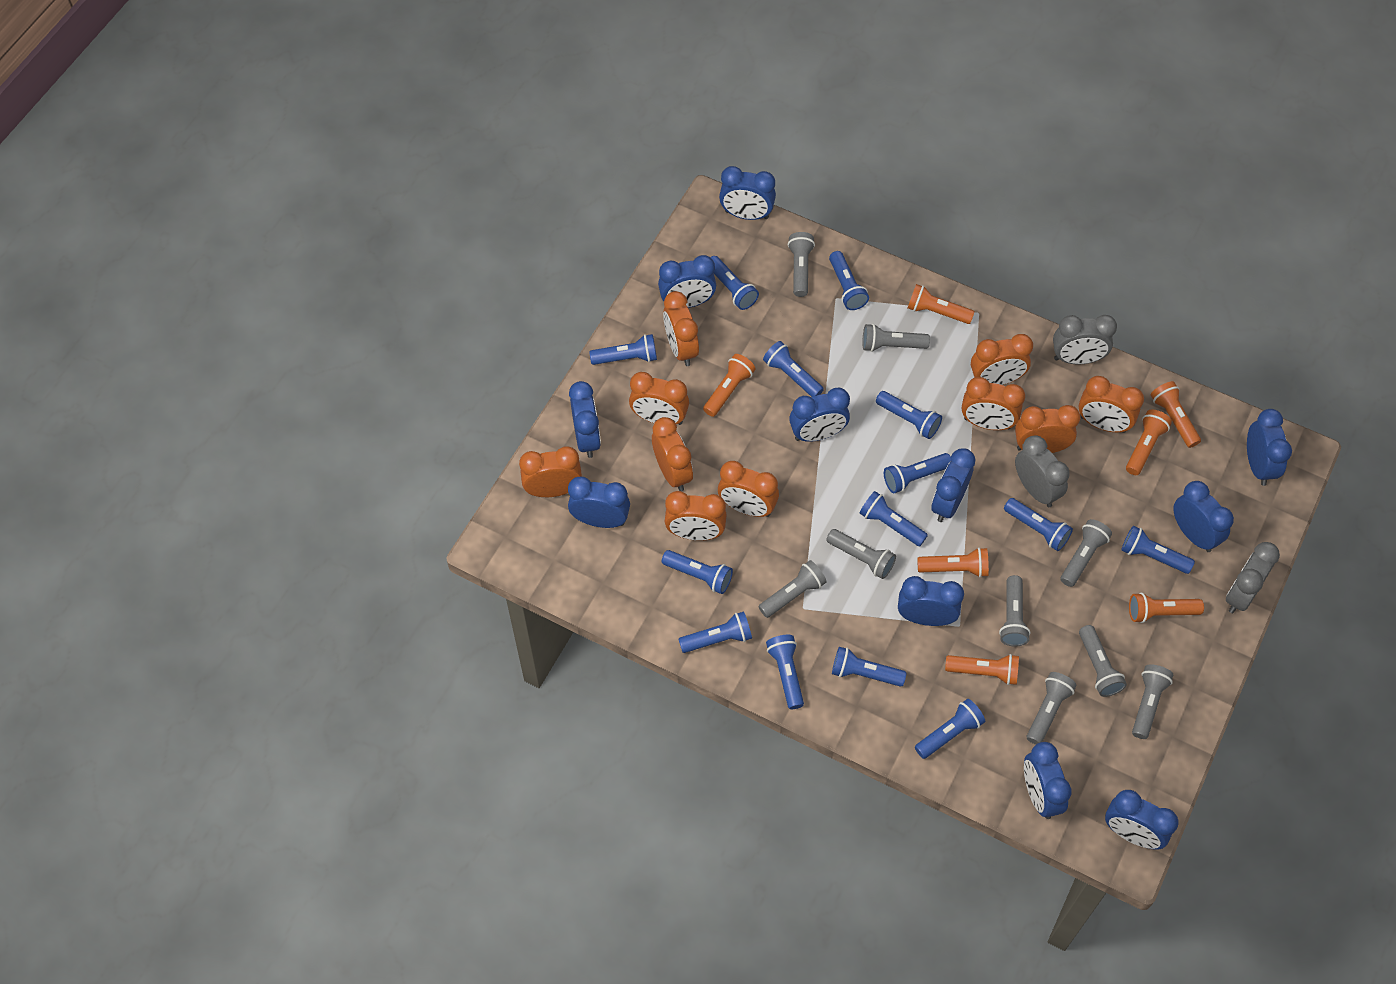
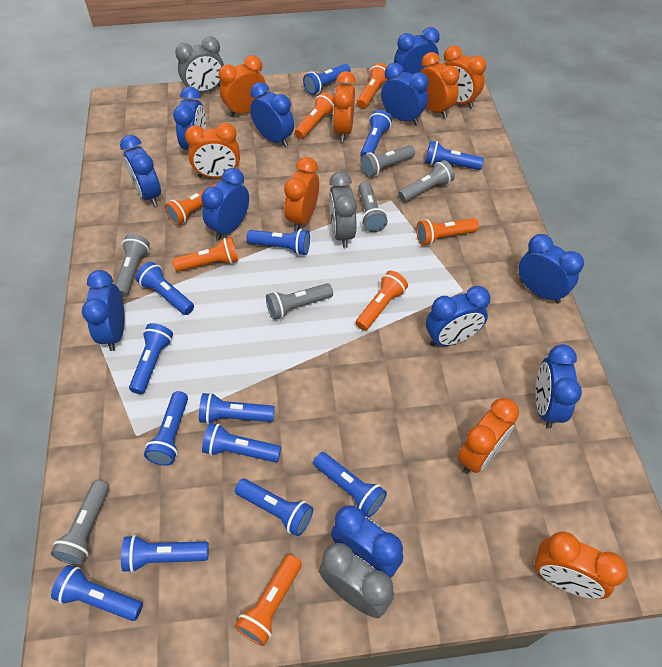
blue flashlight: [589,334,657,365] [662,550,733,594] [678,611,752,653] [710,256,759,310] [763,341,824,397] [766,635,804,709] [829,251,869,310] [832,647,907,687] [860,491,928,546] [876,391,942,439] [884,453,951,493] [915,699,985,759] [1004,498,1073,551] [1121,526,1195,574] = 14 -> [51,565,143,621] [121,535,209,573] [129,323,173,394] [136,262,194,315] [144,391,188,466] [199,393,275,424] [202,423,281,462] [235,479,313,536] [247,229,310,255] [303,64,351,95] [313,452,387,517] [360,110,392,157] [425,141,484,170] = 13
grey flashlight: [758,560,827,618] [788,232,815,297] [826,529,896,579] [862,324,930,352] [999,575,1030,646] [1027,672,1076,745] [1060,519,1112,587] [1079,625,1127,697] [1132,664,1173,739] = 9 -> [51,480,109,565] [115,234,150,297] [266,283,333,320] [358,181,388,232] [360,145,415,177] [398,160,455,202] = 6
orange clock: [519,446,582,497] [629,372,689,425] [652,417,693,491] [663,291,699,366] [665,491,727,541] [718,461,779,517] [962,377,1025,430] [971,334,1033,385] [1015,405,1080,453] [1079,376,1144,433] = 10 -> [185,123,240,178] [219,55,266,117] [284,157,319,231] [333,71,356,142] [420,52,459,118] [444,46,486,108] [458,398,519,474] [535,532,628,599] = 8

